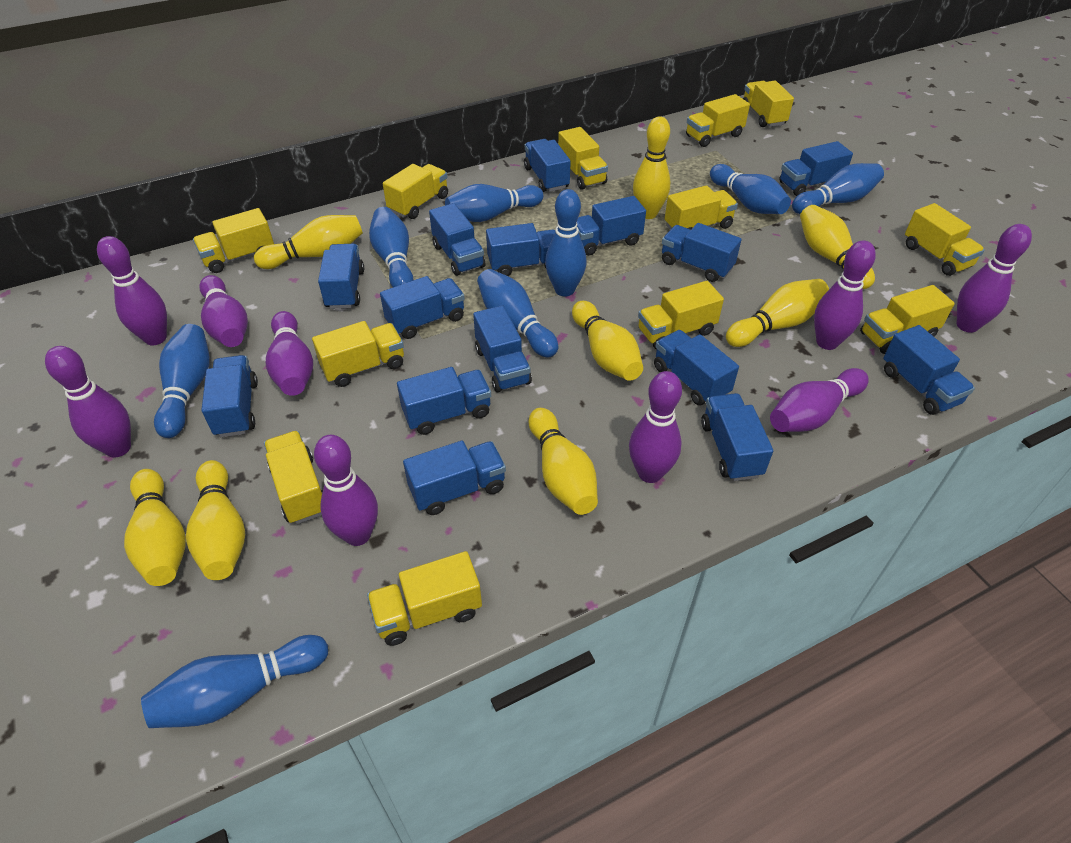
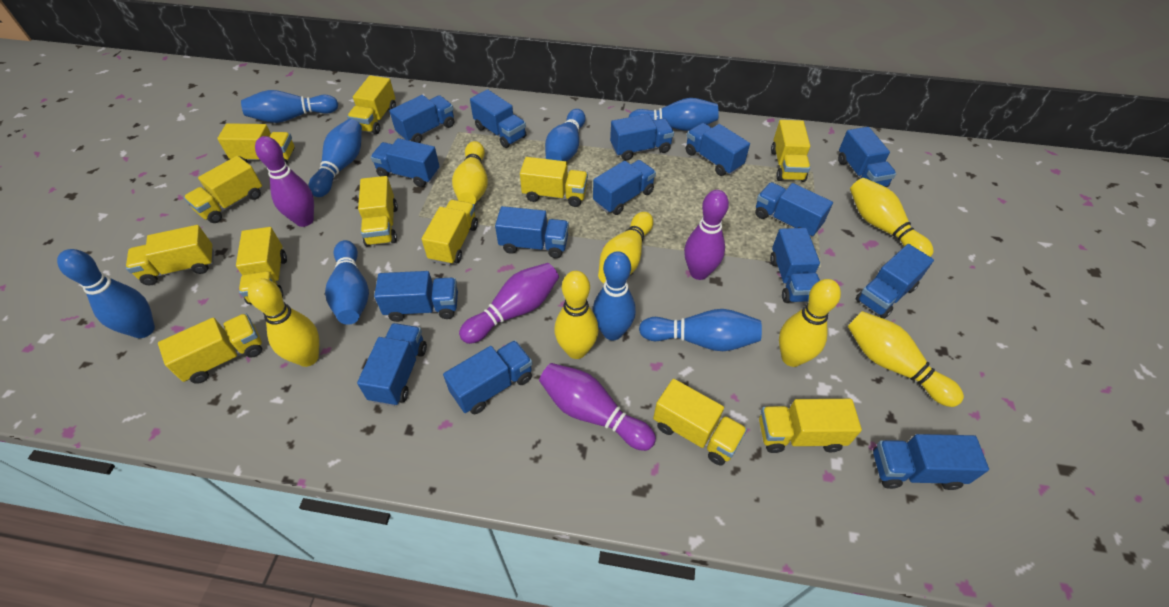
purple bowling pin: [45,346,131,458] [97,236,167,345] [199,275,248,347] [266,311,313,396] [314,435,378,546] [629,371,682,483] [770,368,869,432] [814,240,876,350] [957,224,1032,333] = 9 -> [255,136,314,227] [459,263,559,344] [539,363,656,451] [684,190,729,280] = 4
yellow bowling pin: [124,469,186,586] [186,460,245,580] [254,215,363,269] [529,408,598,515] [572,301,643,381] [633,116,670,219] [726,279,829,347] [800,205,875,289] = 8 -> [248,278,319,367] [452,141,488,204] [554,271,599,359] [598,212,653,283] [779,279,841,367] [847,311,964,407] [850,178,934,257] = 7

